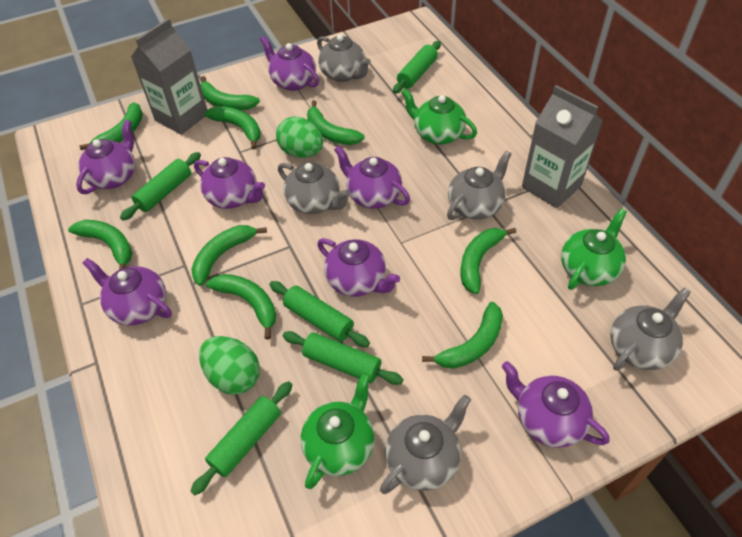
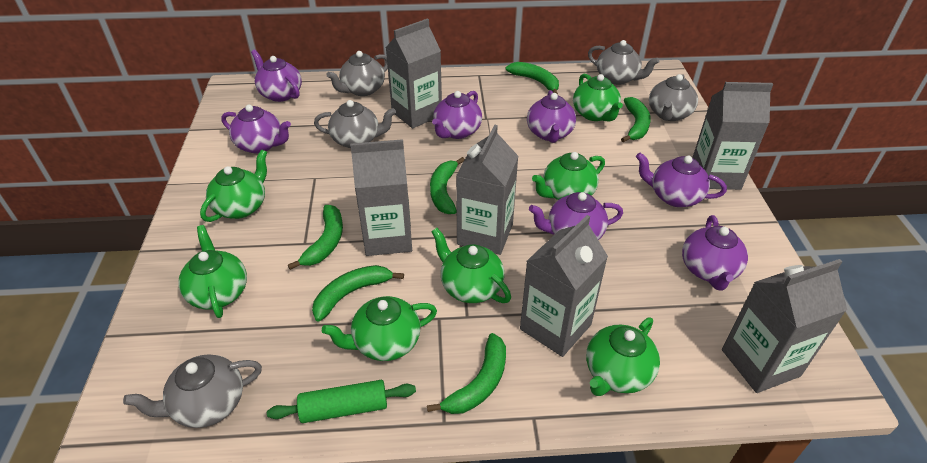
green banana: [68,220,132,270] [79,102,143,150] [191,225,267,286] [200,76,260,110] [204,106,261,149] [206,274,276,340] [307,100,365,145] [422,302,503,369] [461,228,516,294] = 9 -> [288,205,343,270] [312,265,404,321] [427,333,506,414] [430,157,465,214] [506,62,559,95] [621,97,651,142] = 6
green egg: [199,336,260,395] [276,117,323,158] = 2 -> none = 0
green rolling pin: [120,152,201,221] [190,381,292,495] [269,281,370,347] [283,331,403,385] [393,41,441,94] = 5 -> [267,380,416,423] = 1
green teapot: [301,373,375,489] [401,88,477,145] [561,208,627,290] = 3 -> [178,225,247,318] [200,149,267,222] [322,296,437,361] [431,228,511,303] [532,152,605,200] [573,74,623,121] [586,317,660,396] = 7
grey carton: [131,18,207,135] [522,85,603,208] = 2 -> [350,139,412,256] [386,18,442,128] [456,125,518,255] [520,215,608,357] [692,82,773,190] [722,259,847,393] = 6

